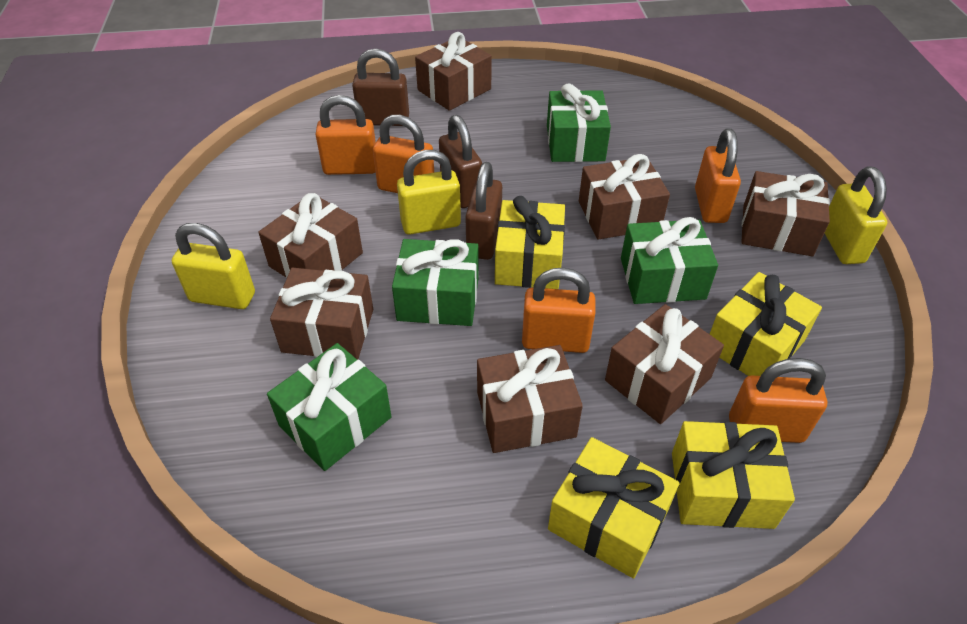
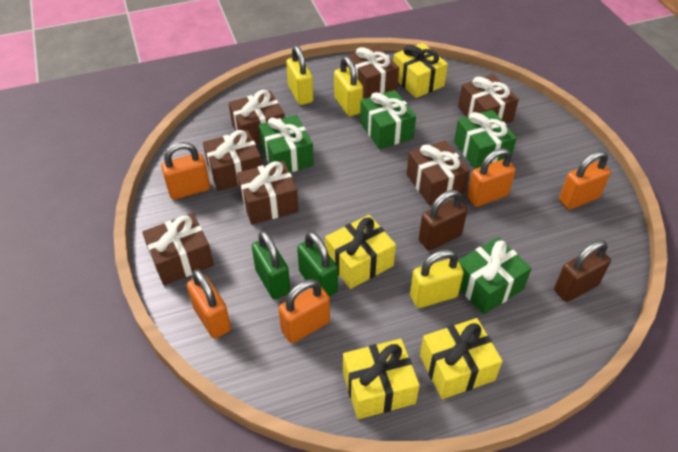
brown padlock: [352,48,409,126] [439,115,482,208] [465,162,502,260] = 3 -> [419,190,467,251] [554,240,611,302] = 2
green padlock: none = 0 -> [252,231,290,299] [297,231,338,297] = 2

